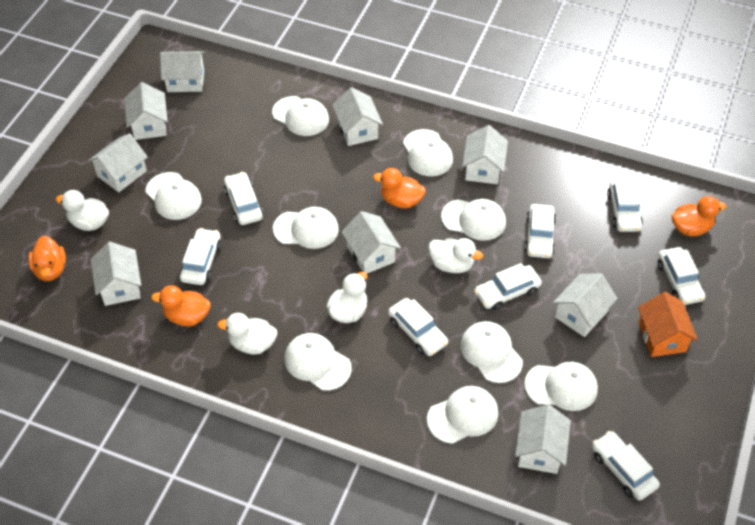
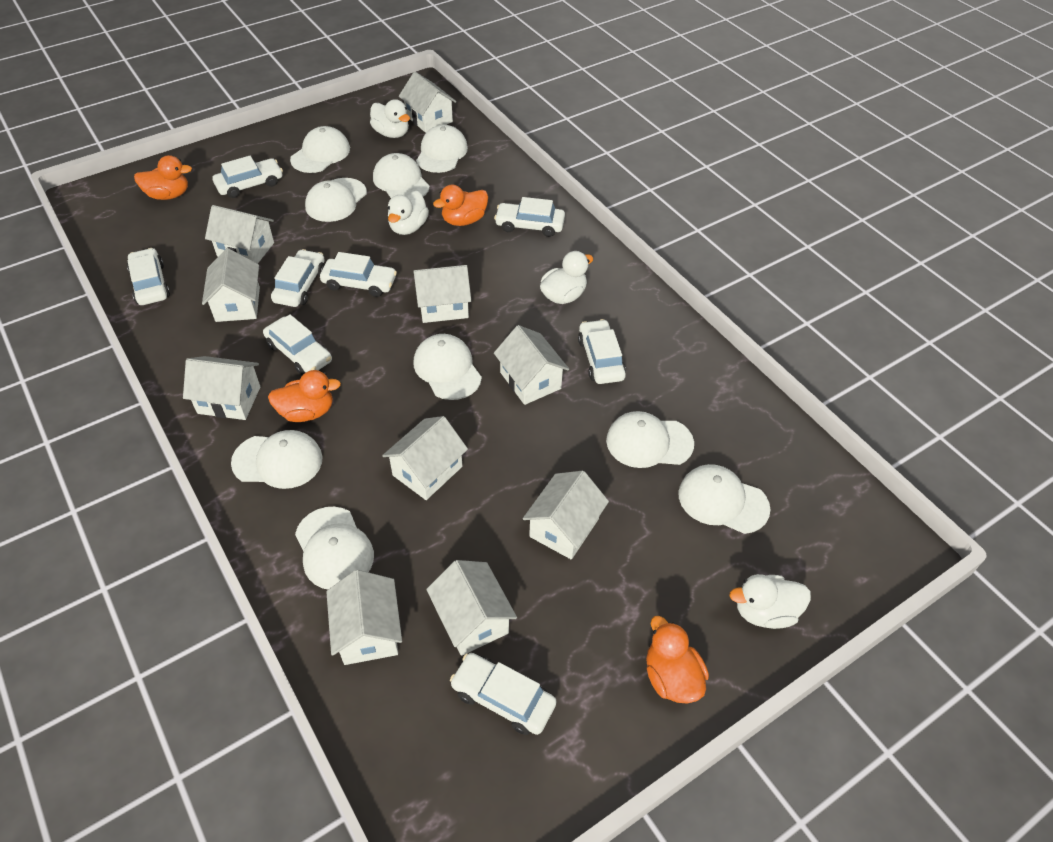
orange house: [638,292,698,357] = 1 -> none = 0
white house: [88,133,148,192] [91,242,141,306] [125,82,168,140] [160,51,204,92] [332,87,383,146] [342,211,401,274] [462,125,508,184] [515,405,571,474] [553,273,618,337] = 9 -> [183,356,260,420] [202,248,260,322] [205,205,274,264] [326,570,402,665] [382,416,468,500] [399,72,457,133] [413,265,471,323] [426,560,517,656] [494,325,569,405] [523,471,609,560] = 10

